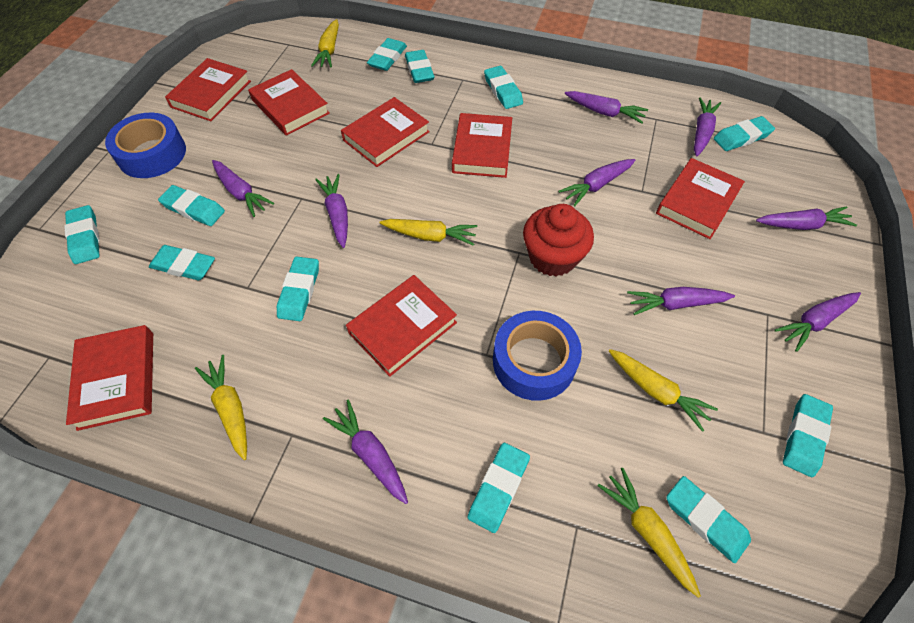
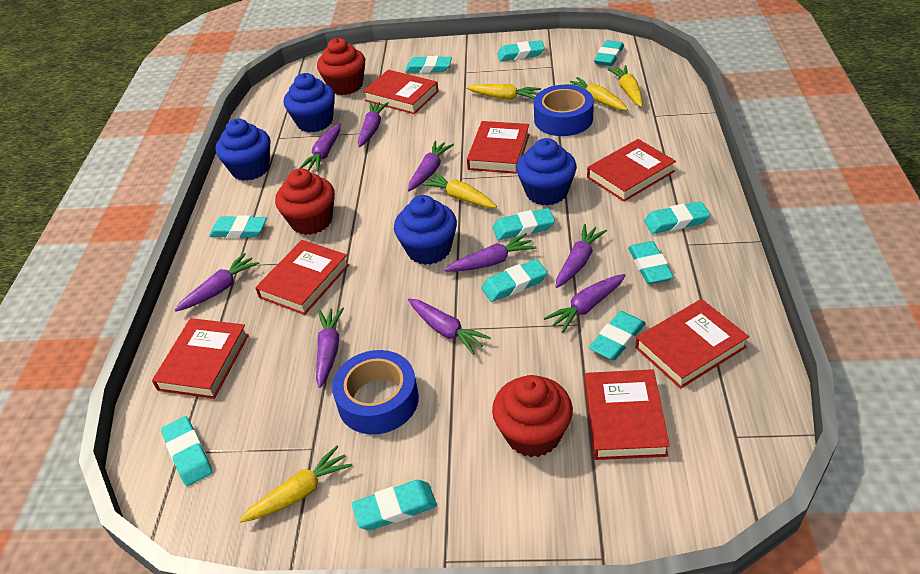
blue cupcake: none = 0 -> [215,119,270,181] [284,73,335,132] [394,195,457,265] [516,138,577,206] = 4
red cupcake: [523,204,594,276] = 1 -> [275,168,335,235] [317,38,365,95] [492,375,573,457] = 3

